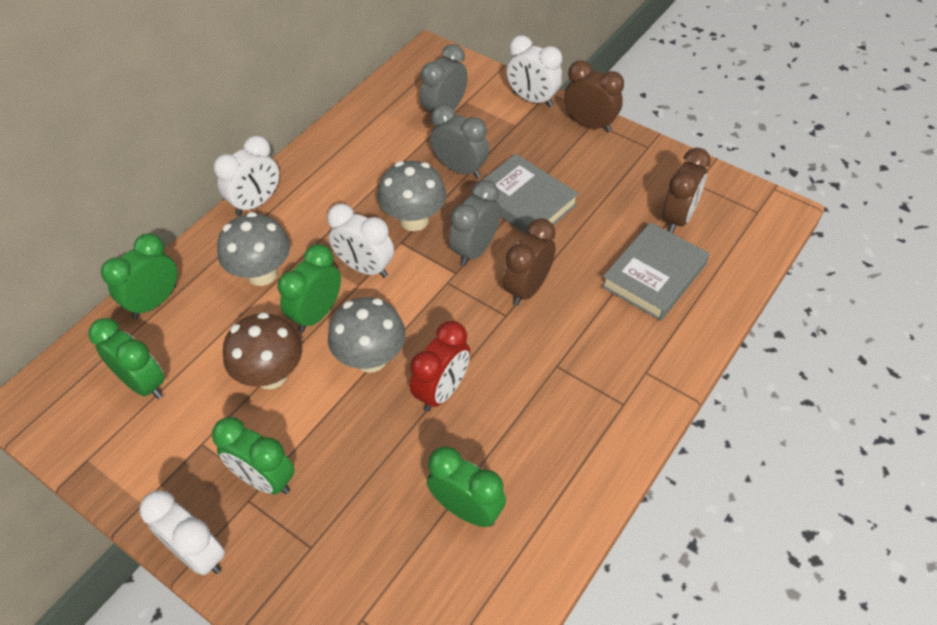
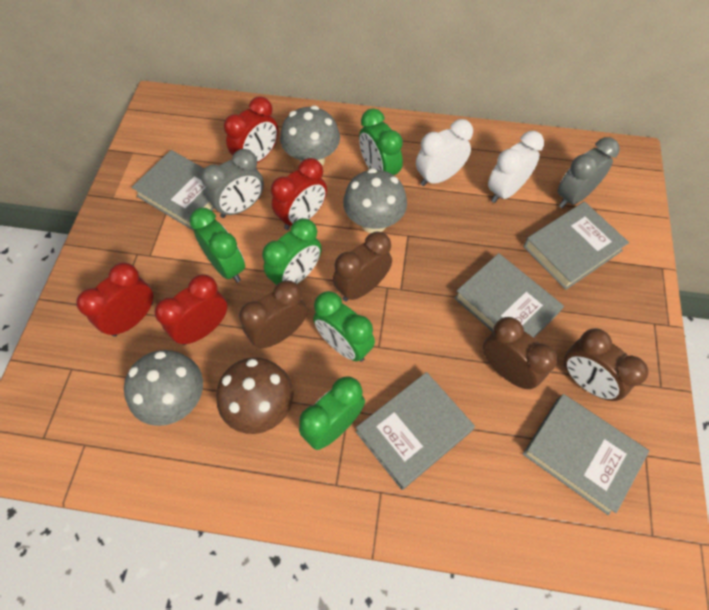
brown clock: [503,218,556,306] [564,60,624,132] [662,148,711,234] = 3 -> [239,280,307,348] [333,231,392,301] [483,317,558,389] [564,328,648,401] = 4
grey book: [473,154,579,234] [601,222,710,321] = 2 -> [132,150,214,230] [356,372,475,490] [454,253,564,338] [523,201,629,290] [523,394,649,515] = 5
grey clock: [420,44,468,123] [430,104,489,178] [449,180,501,266] = 3 -> [201,149,264,218] [558,137,620,208] = 2
red clock: [410,321,470,412] = 1 -> [76,263,153,337] [155,274,227,345] [224,96,278,163] [271,158,327,230] = 4
white clock: [140,490,225,575] [213,136,279,216] [327,203,394,278] [506,35,563,107] = 4 -> [416,119,473,186] [488,131,544,203] = 2

